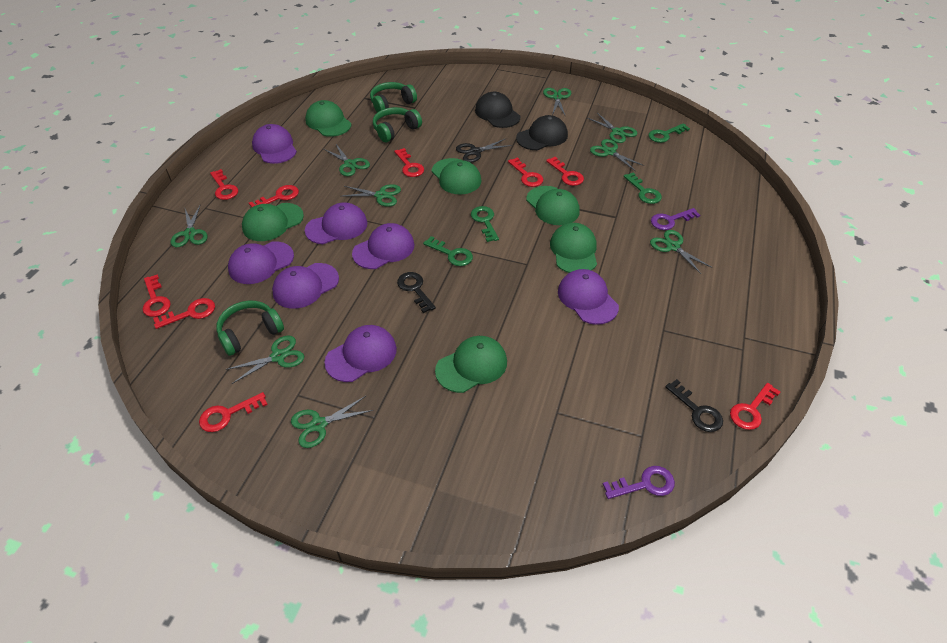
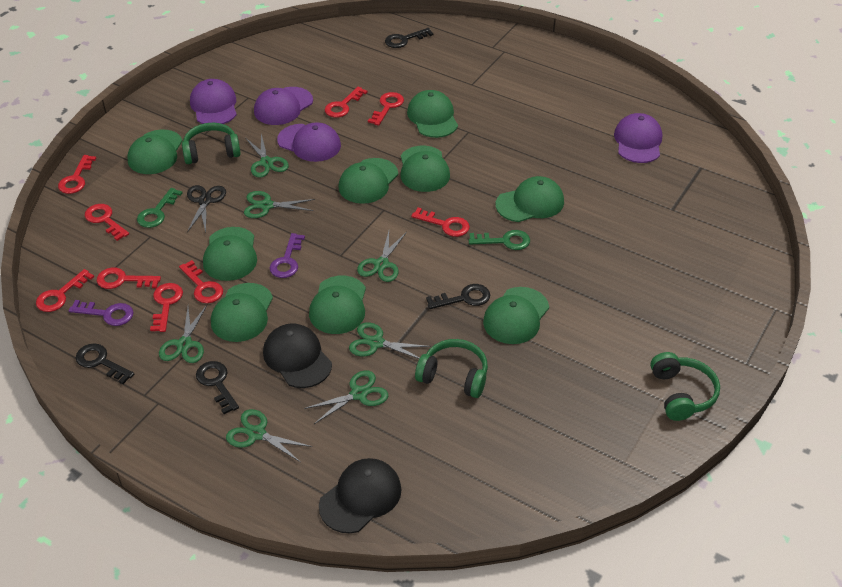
black key: [397,272,436,313] [665,379,723,432] = 2 -> [76,343,134,384] [196,361,239,414] [385,28,433,48] [426,284,490,309] = 4
green cap: [242,203,304,241] [305,100,351,137] [432,158,481,195] [435,336,507,393] [526,186,580,225] [550,223,597,273] = 6 -> [128,129,183,174] [203,227,257,281] [211,283,273,342] [309,276,366,334] [338,158,398,204] [401,146,450,192] [407,90,458,138] [483,287,549,344] [496,176,564,222] = 9
green key: [423,236,473,266] [471,206,499,242] [624,172,662,204] [648,123,690,143] = 4 -> [137,188,182,228] [469,230,530,250] = 2
green scissors: [170,204,208,248] [226,335,304,384] [291,396,373,448] [324,144,370,176] [343,184,401,207] [543,88,571,117] [588,113,638,143] [590,139,645,171] [650,230,713,274] = 9 -> [159,305,207,363] [226,409,312,462] [244,191,315,218] [246,134,289,178] [304,370,388,424] [349,322,431,359] [357,231,407,282] = 7
purple cap: [228,242,294,284] [252,124,297,164] [272,263,339,309] [305,202,367,244] [324,325,397,382] [352,223,414,269] [558,269,619,325] = 7 -> [190,79,237,124] [254,87,313,125] [277,122,341,162] [614,113,662,163] = 4

